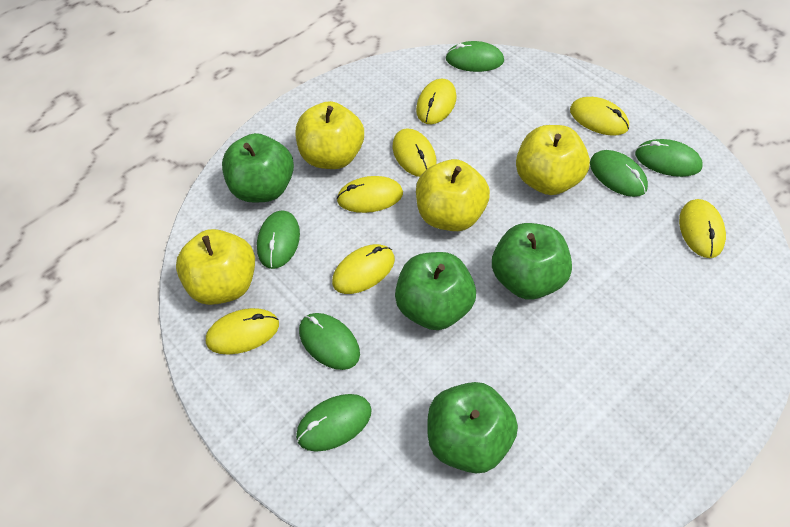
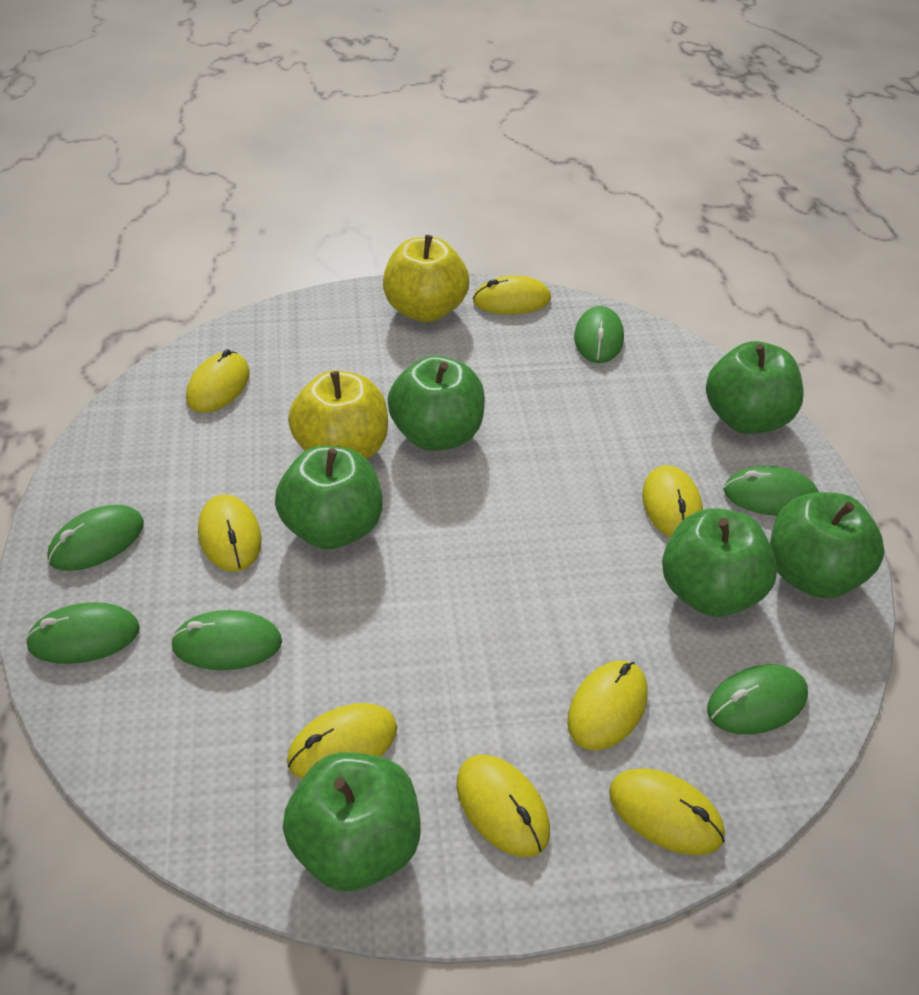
green apple: [222,133,294,202] [395,252,476,330] [427,382,518,473] [492,223,572,300] = 4 -> [275,446,383,549] [283,752,420,891] [388,356,485,451] [662,508,777,617] [706,341,804,434] [770,492,885,598] = 6
yellow apple: [176,229,255,305] [296,101,364,169] [416,159,490,231] [516,125,590,195] = 4 -> [288,371,388,459] [383,235,469,322] = 2
yellow mouse: [206,308,279,355] [332,244,395,294] [337,176,403,213] [393,128,437,177] [416,79,457,124] [570,97,629,136] [679,199,726,258] = 7 -> [186,349,250,413] [198,494,262,572] [287,703,397,779] [456,755,550,857] [473,275,551,315] [567,661,648,750] [609,768,725,856] [642,465,703,537] = 8

